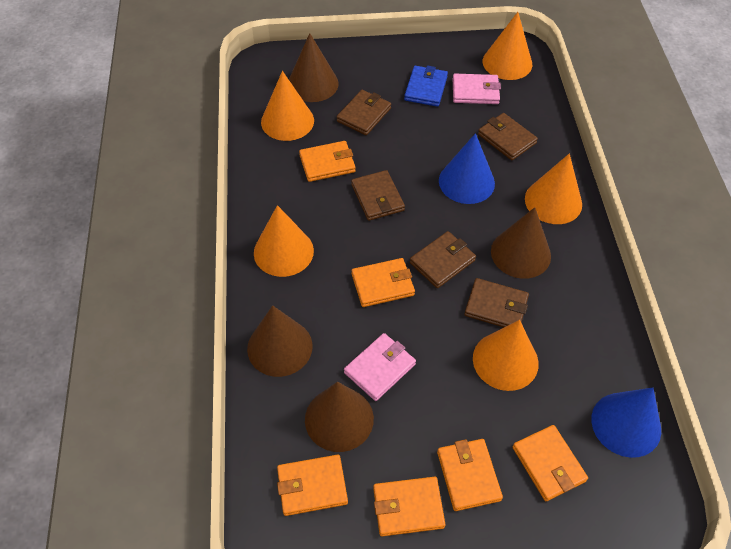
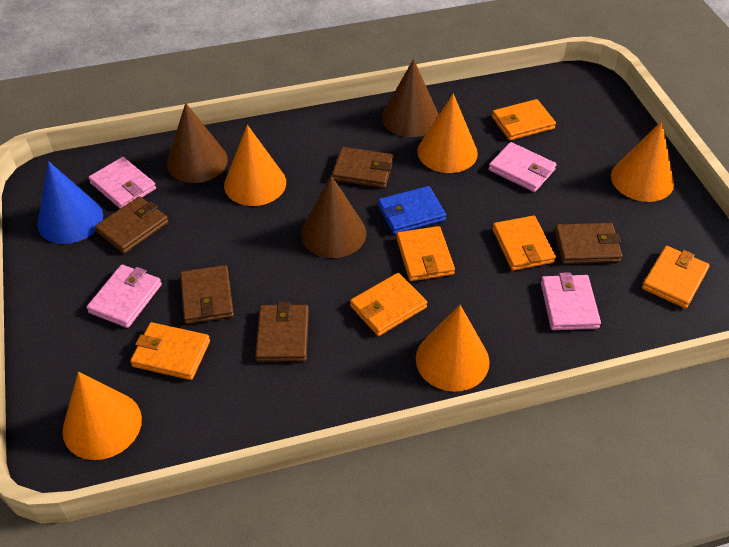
blue cone: [439,133,495,204] [591,387,661,458] = 2 -> [37,161,103,244] = 1
brown cone: [247,305,313,377] [289,33,339,102] [305,382,374,452] [491,207,551,279] = 4 -> [167,103,228,183] [301,175,366,258] [382,59,439,137] = 3
pink wallet: [344,333,416,401] [453,74,501,104] = 2 -> [86,265,162,328] [88,157,156,209] [488,142,557,192] [541,272,601,330] = 4

